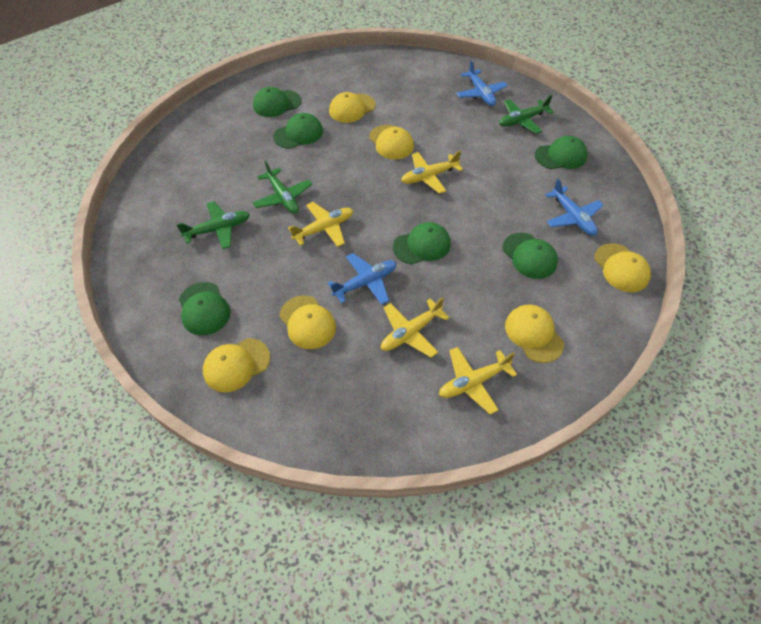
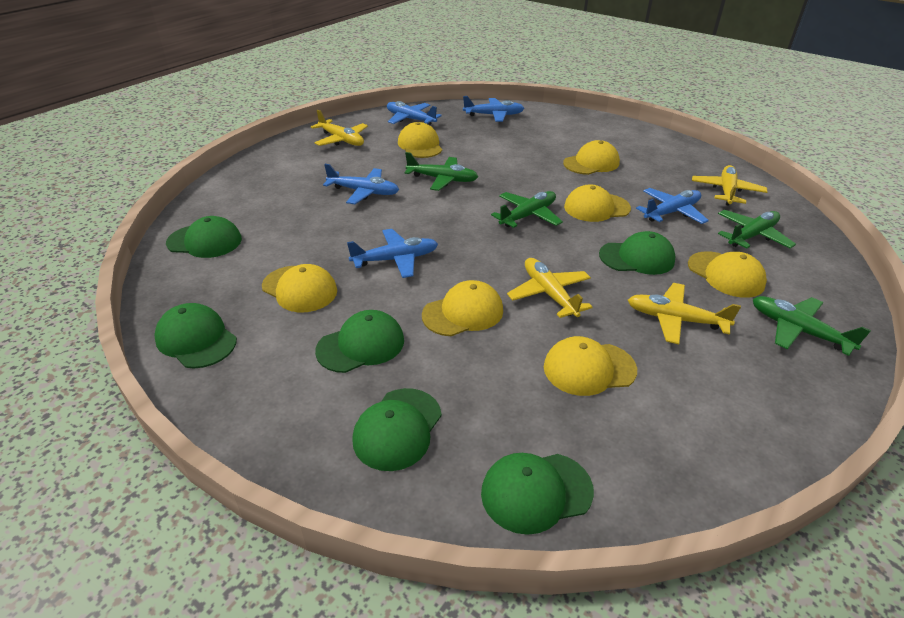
blue plane: [328,253,396,305] [456,60,508,106] [545,179,604,236] = 3 -> [323,164,399,204] [347,229,438,278] [387,101,442,125] [463,96,524,122] [636,188,709,224] = 5
green plane: [176,201,250,249] [253,161,312,214] [499,95,554,134] = 3 -> [405,152,478,191] [491,191,563,228] [718,210,796,249] [753,296,871,356] = 4
yellow cap: [203,338,270,392] [280,295,336,349] [329,92,376,123] [369,125,414,160] [505,305,564,363] [594,243,651,292] = 6 -> [262,264,337,312] [398,122,442,158] [422,280,503,336] [544,336,637,396] [563,140,620,175] [564,184,631,222] [688,251,767,298] = 7

